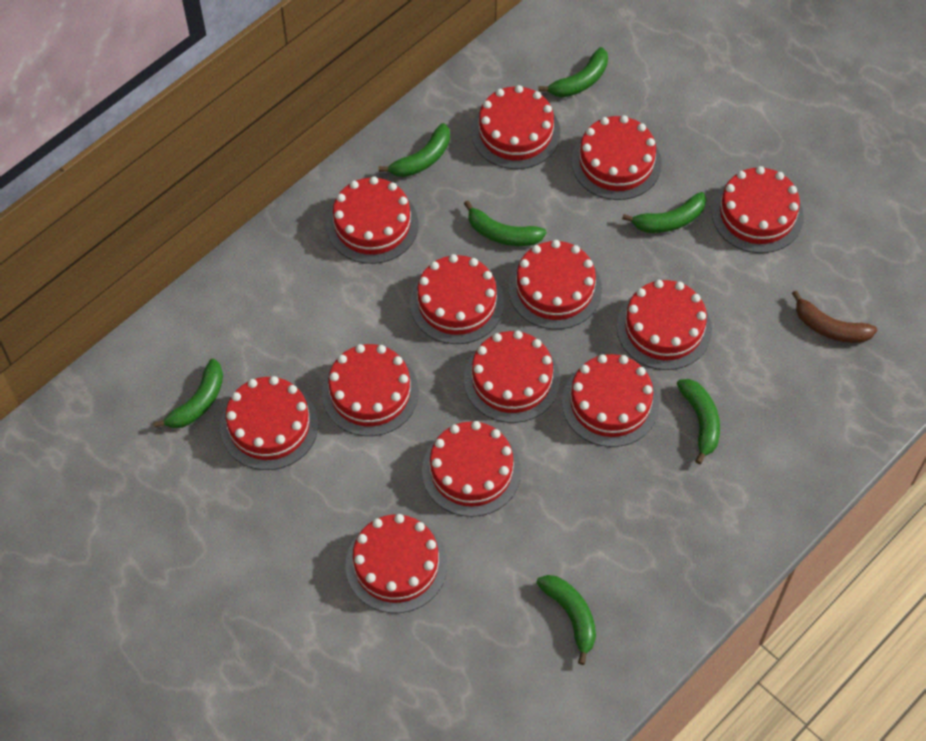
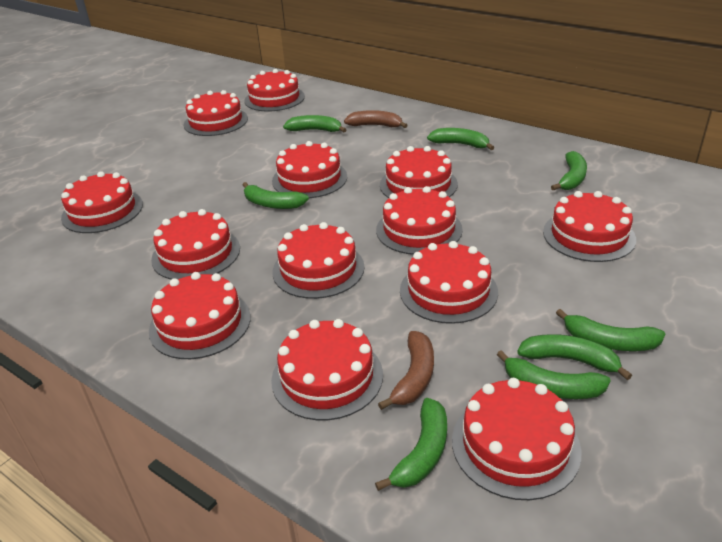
brown banana: [792,290,877,343] = 1 -> [344,110,408,128] [378,331,434,410] = 2
green banana: [153,359,223,428] [379,123,450,177] [464,201,547,246] [536,575,596,665] [538,47,608,97] [622,192,706,233] [677,379,720,464] = 7 -> [243,182,309,209] [283,115,346,132] [375,398,447,491] [427,128,494,150] [497,350,611,399] [517,334,632,380] [551,151,587,191] [556,309,665,351] = 8

